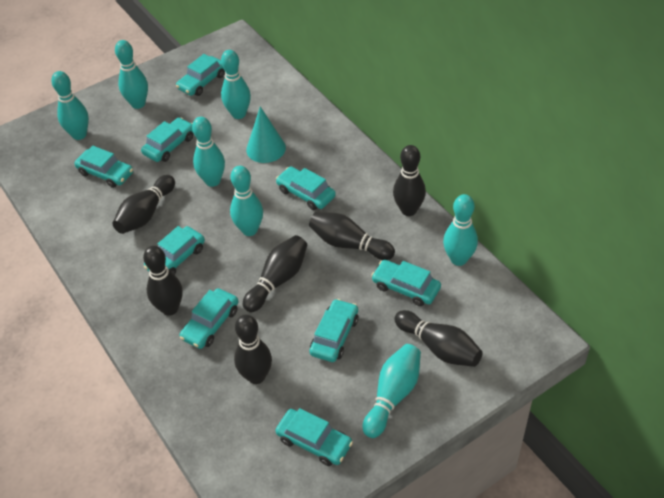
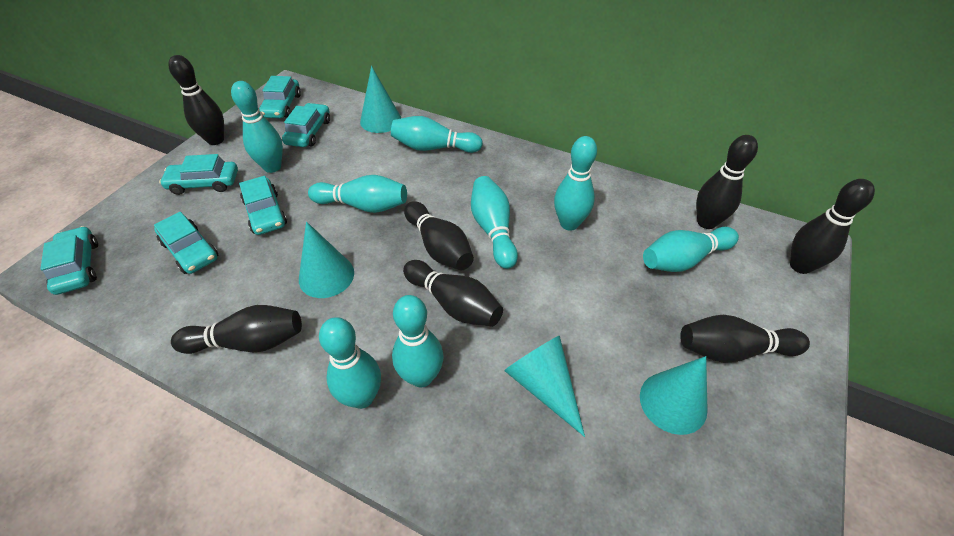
turquoise bowling pin: [51,71,89,140] [115,40,148,109] [192,117,225,187] [221,50,251,119] [230,166,263,236] [363,344,421,438] [443,194,478,266] = 7 -> [231,81,283,173] [308,175,407,213] [319,317,381,409] [391,116,483,153] [392,295,444,388] [471,176,518,269] [554,136,597,231] [643,227,739,272] = 8
turquoise car: [74,146,133,188] [141,118,193,162] [144,226,205,275] [176,54,225,96] [180,288,239,349] [275,408,353,466] [276,166,336,210] [309,299,359,362] [371,260,441,306] = 9 -> [40,226,98,295] [154,212,218,274] [159,154,238,195] [239,176,287,235] [259,76,301,118] [282,103,330,147] = 6
turquoise cone: [246,107,286,163] = 1 -> [299,222,354,298] [360,66,401,133] [504,336,585,437] [640,356,708,435] = 4

